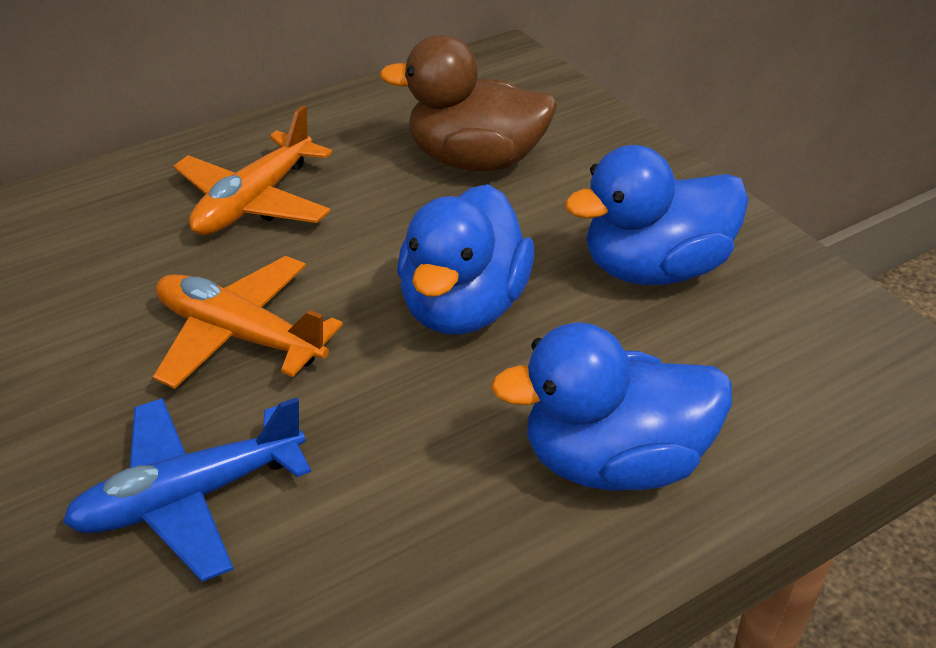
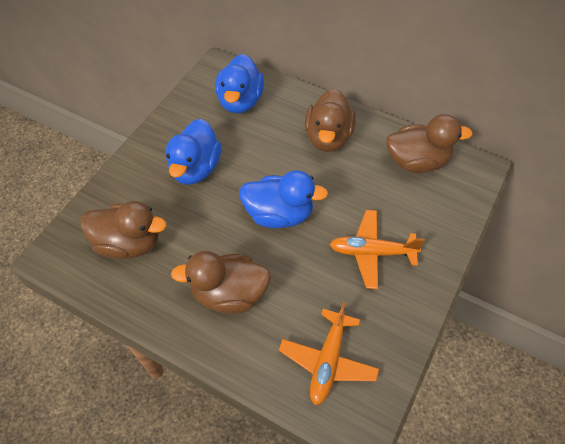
blue plane: [63,397,311,582] = 1 -> none = 0
brown duck: [380,35,557,171] = 1 -> [80,201,167,259] [171,251,271,314] [305,89,356,152] [386,114,473,173] = 4

